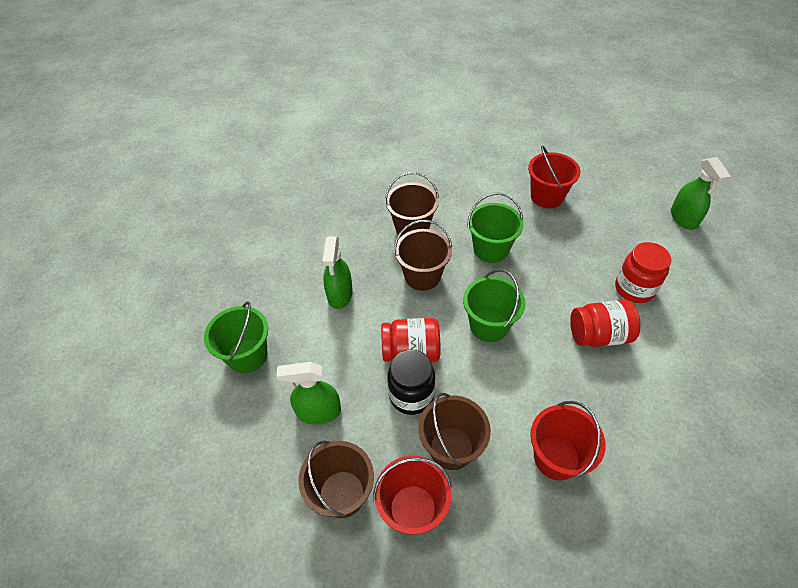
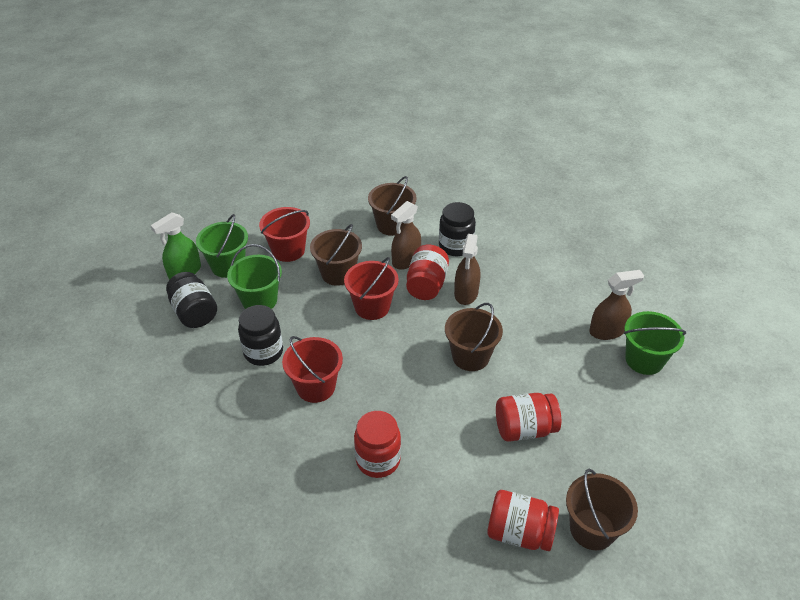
black jar: [387,350,435,415] = 1 -> [166,272,217,328] [238,305,283,366] [439,202,476,256] = 3
brown spray bottle: none = 0 -> [391,201,421,270] [454,234,480,305] [589,270,644,340] = 3
green spray bottle: [277,362,341,425] [322,236,353,309] [671,157,731,230] = 3 -> [150,212,201,279] = 1
red jar: [381,318,441,362] [570,300,641,347] [615,242,671,303] = 3 -> [354,411,401,478] [406,245,449,300] [487,490,559,551] [496,393,561,442] = 4

